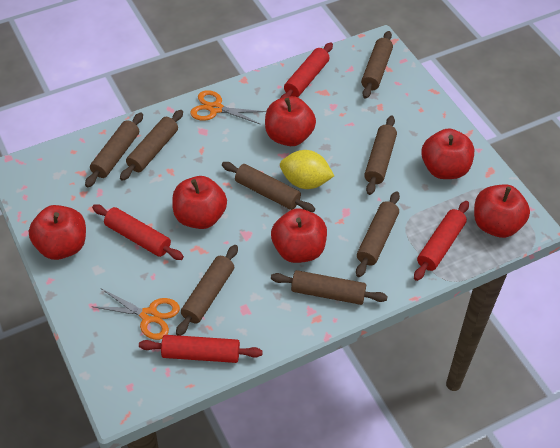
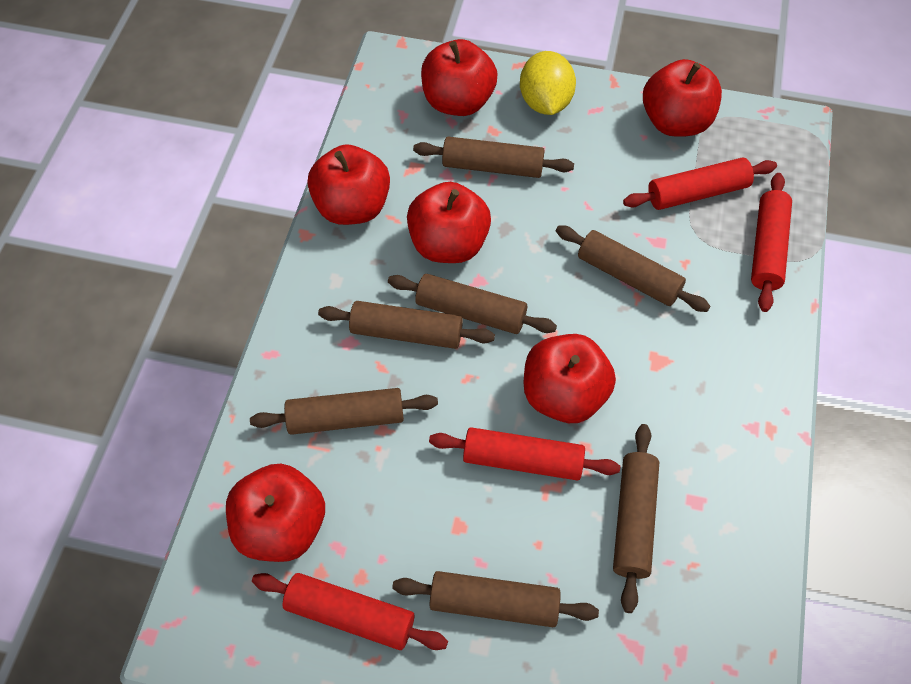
brown rolling pin: [85,112,143,187] [120,110,183,181] [176,245,238,336] [222,162,315,212] [271,270,388,305] [356,191,400,277] [361,31,393,99] [364,116,397,195] = 8 -> [250,388,438,435] [318,301,495,349] [388,274,557,334] [392,571,599,627] [413,137,574,178] [556,226,710,312] [613,424,659,613] = 7
orange scissors: [91,289,180,340] [190,90,266,125] = 2 -> none = 0

